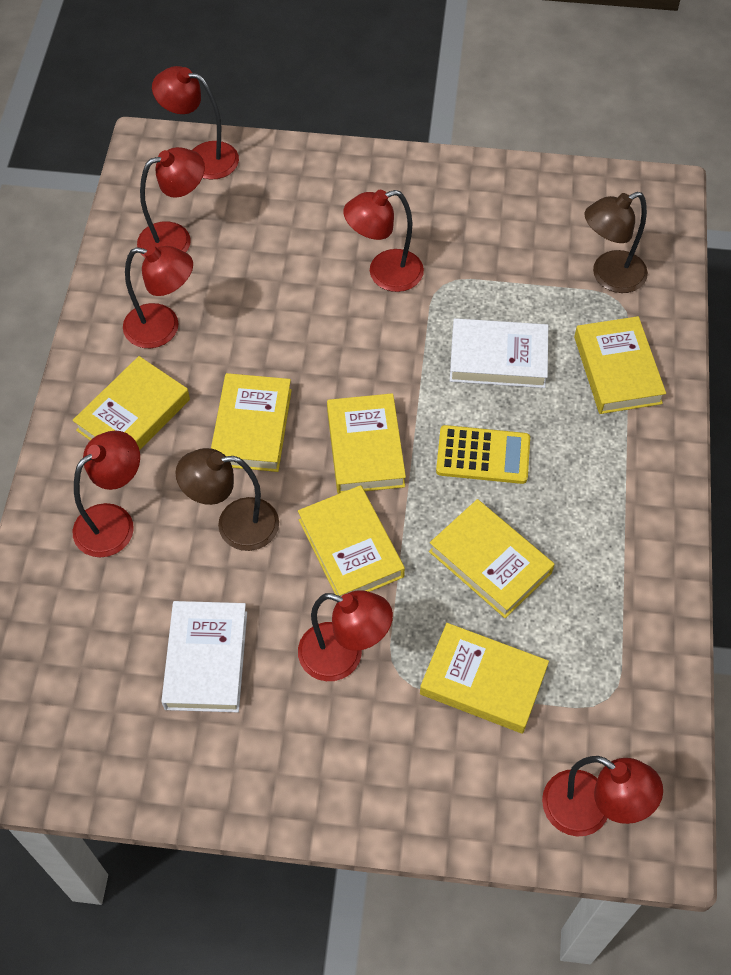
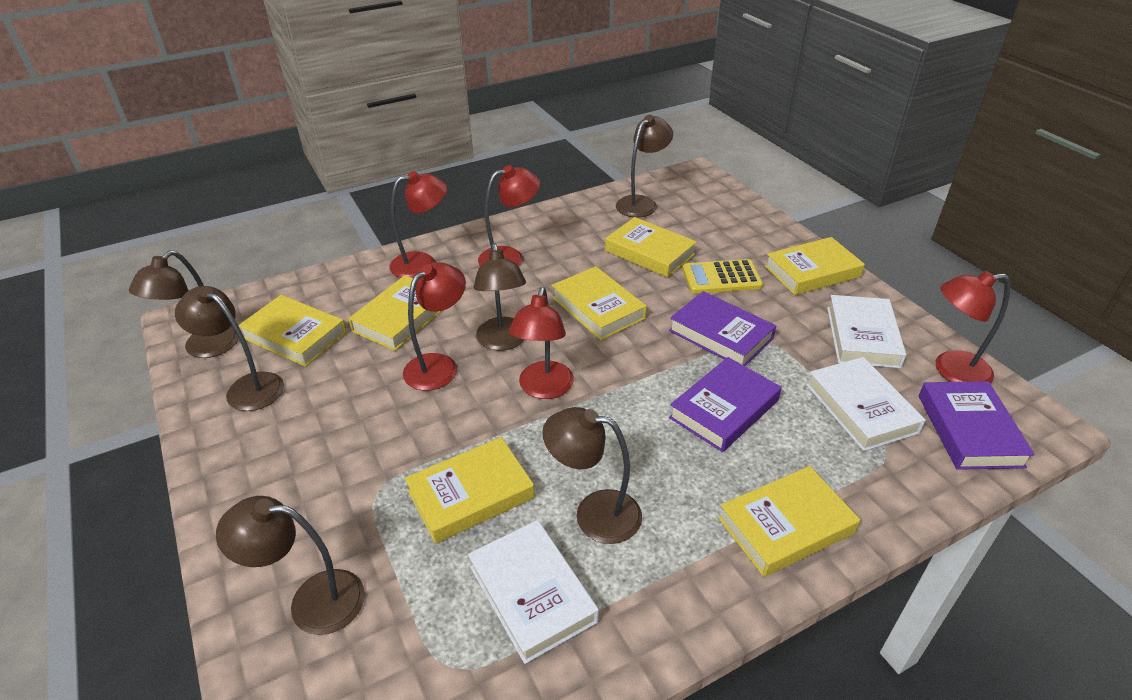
brown lamp: [176,448,279,551] [584,192,648,293] = 2 -> [129,250,239,358] [175,286,284,411] [216,496,365,635] [473,243,526,351] [542,407,642,544] [616,115,673,217] = 6
purple book: none = 0 -> [669,291,776,366] [669,357,782,452] [919,381,1035,470] = 3
red lamp: [73,430,140,557] [123,245,193,348] [137,147,205,258] [152,66,239,180] [298,590,393,681] [343,190,424,292] [542,756,663,836] = 7 -> [389,171,447,278] [403,262,466,391] [478,165,540,267] [509,287,574,399] [936,271,1010,383] = 5
white book: [161,601,247,712] [450,318,548,388] = 2 -> [468,520,599,664] [806,357,926,451] [827,295,906,368] = 3

